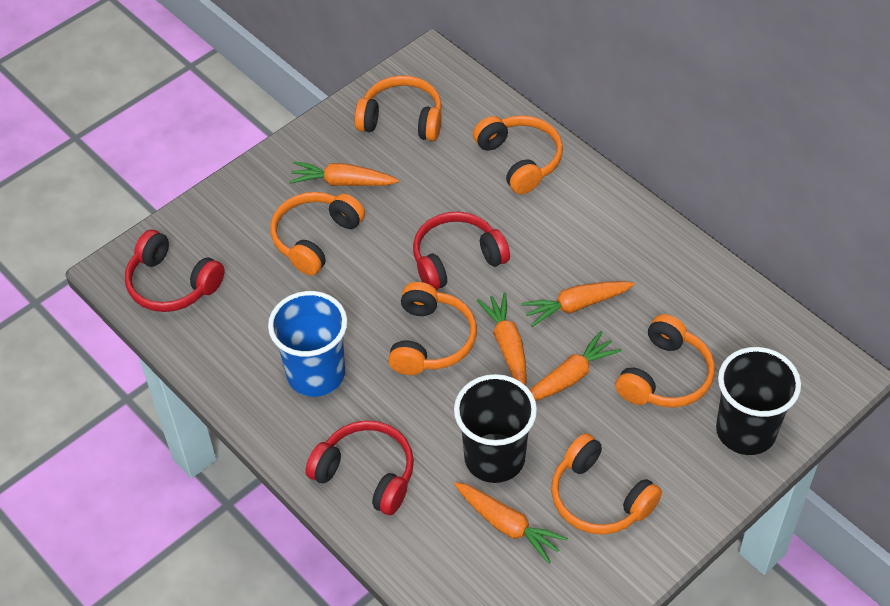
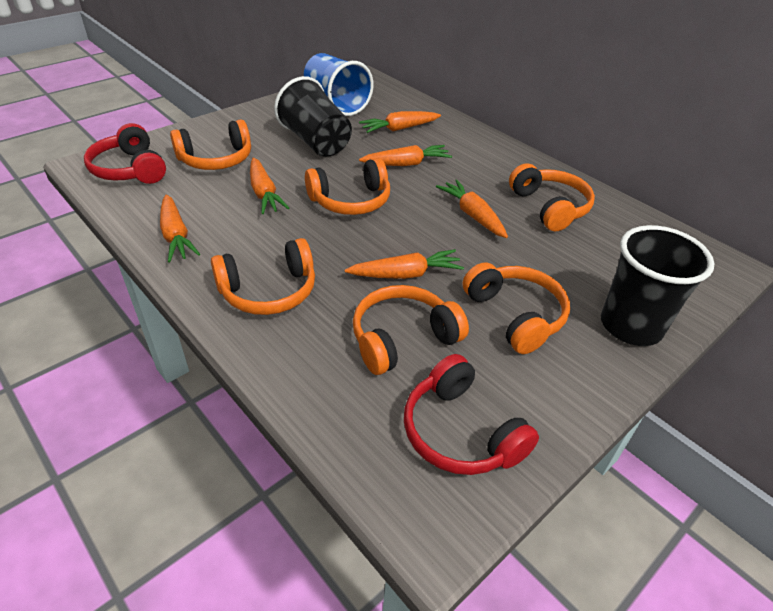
orange carrot: [289,161,399,186] [454,482,568,564] [477,292,527,386] [521,281,635,327] [530,331,622,401] = 5 -> [160,195,200,262] [250,157,289,214] [345,249,464,279] [359,111,441,133] [359,145,452,166] [436,179,508,238] = 6
red headphones: [125,230,225,312] [305,420,414,515] [413,212,510,290] = 3 -> [84,123,166,184] [404,354,539,475] = 2

